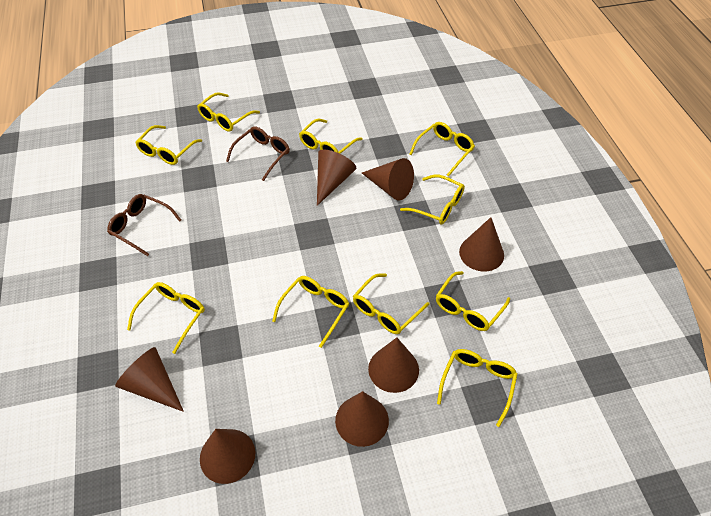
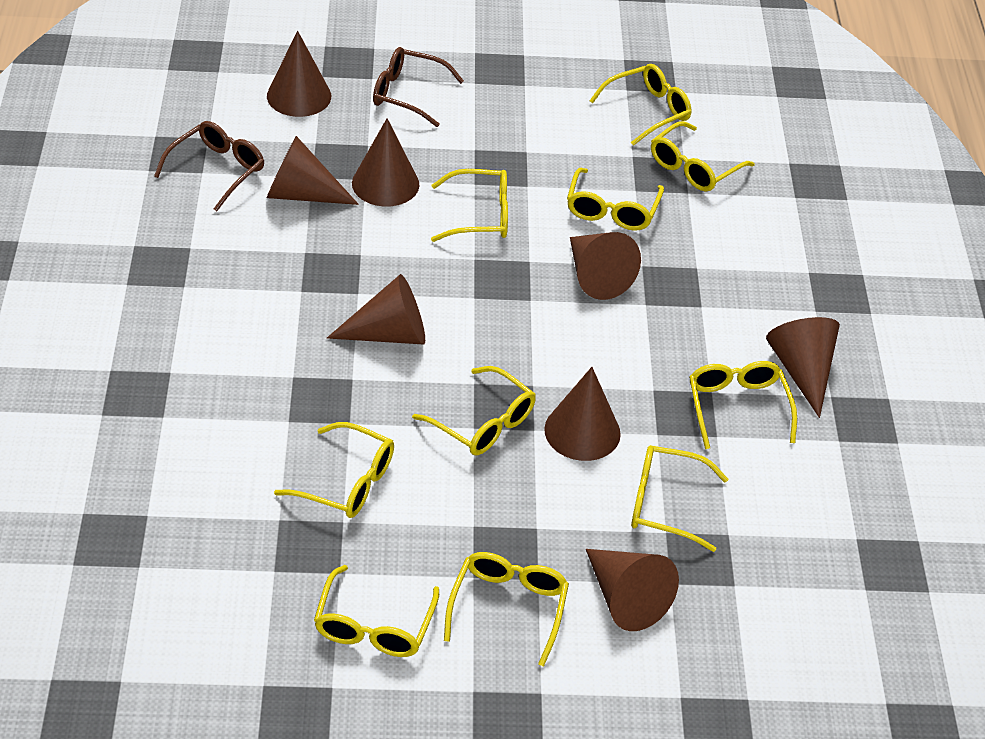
brown cone: [115,347,184,412] [200,429,255,484] [317,149,356,206] [335,391,389,447] [362,158,414,201] [368,338,419,393] [459,217,504,272] = 7 -> [267,31,331,117] [267,136,359,205] [327,274,425,345] [352,118,420,207] [544,367,621,461] [570,232,641,300] [586,549,679,631] [766,317,840,418] = 8

